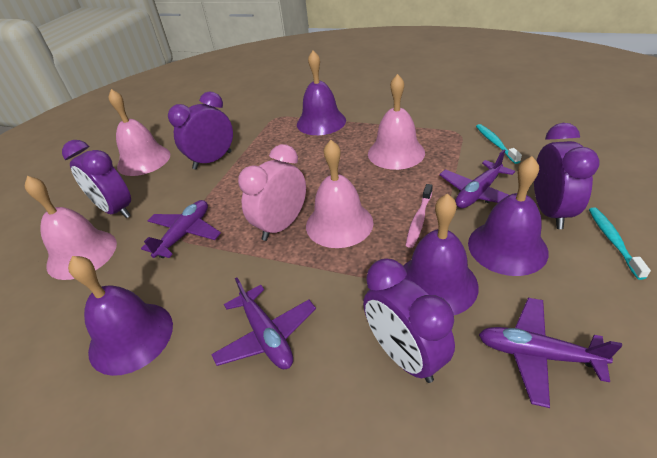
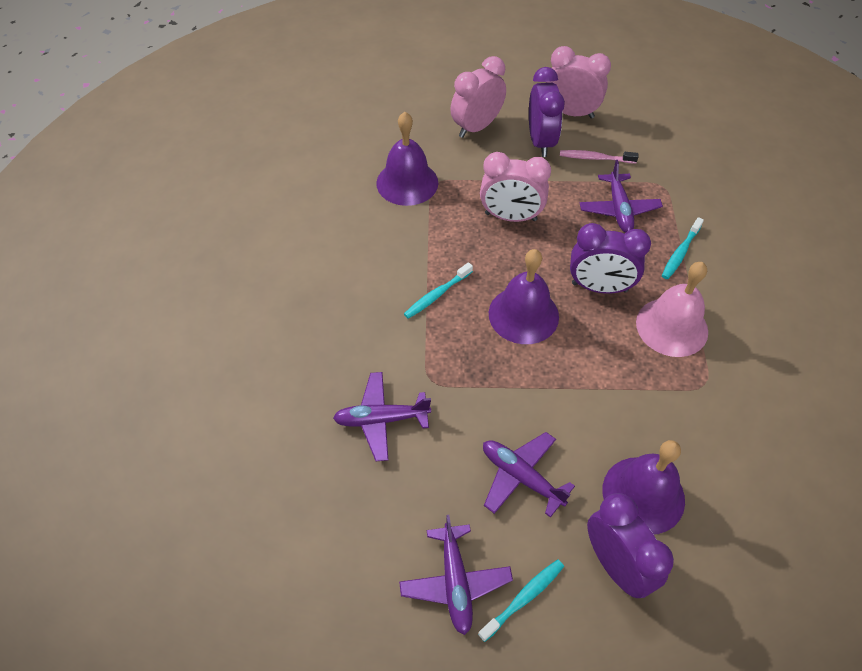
pink bell: [25,176,117,280] [109,89,170,176] [306,140,374,248] [368,74,425,170] = 4 -> [636,262,708,357] = 1
pink clock: [238,144,306,241] = 1 -> [450,56,506,138] [480,152,551,222] [546,46,611,119] = 3
purple bell: [68,256,173,376] [297,51,346,135] [403,193,478,315] [468,156,549,276] = 4 -> [376,112,438,206] [489,249,559,344] [602,440,685,535] = 3
purple clock: [62,140,131,219] [168,91,233,170] [363,258,455,383] [534,123,599,229] = 4 -> [529,67,565,157] [570,223,651,294] [587,493,674,598] = 3
turquoise toothbrush: [476,124,522,164] [589,207,651,280] = 2 -> [404,262,473,319] [478,559,564,642] [662,217,704,279] = 3

